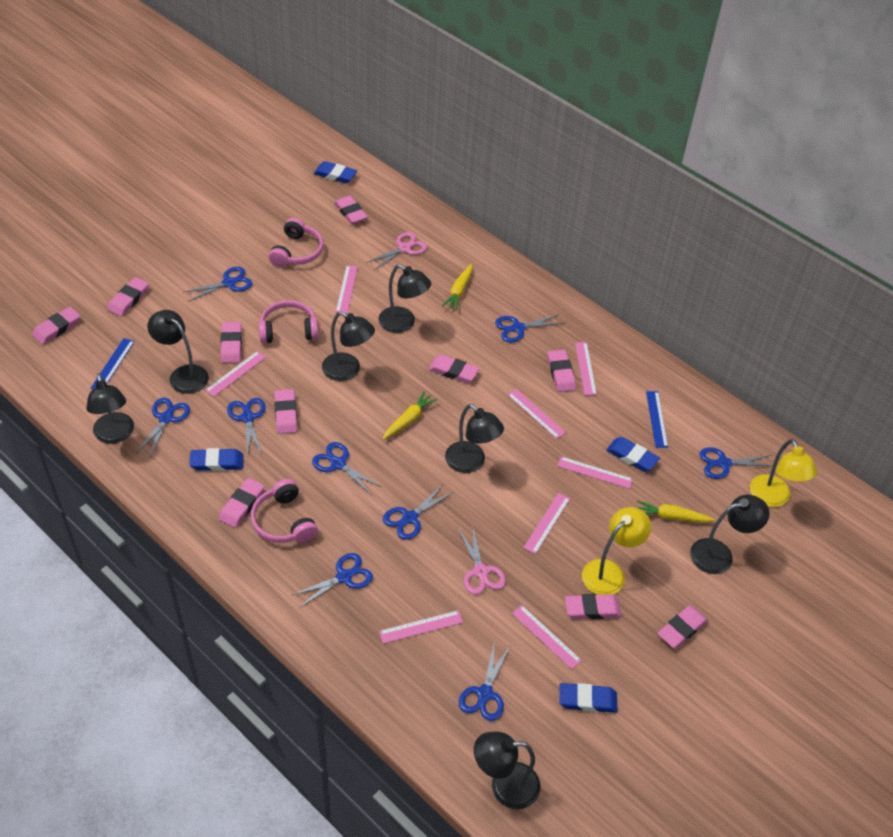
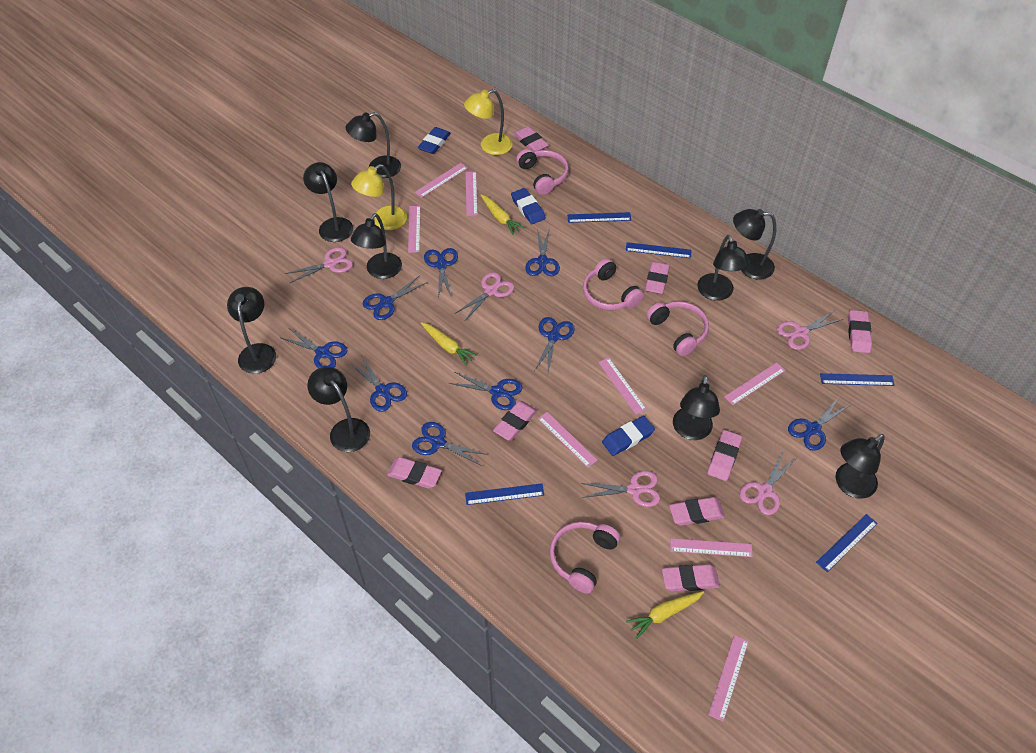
black lamp: [86,373,134,444] [147,310,209,394] [322,311,375,381] [378,264,431,333] [445,404,504,473] [474,732,540,809] [690,495,770,574] = 7 -> [227,287,276,374] [303,162,353,242] [307,367,370,452] [346,112,401,178] [351,213,402,279] [673,375,720,440] [697,235,750,301] [733,209,776,280] [836,434,885,499] = 9
blue eraser: [189,448,243,471] [314,161,357,183] [559,683,617,713] [606,437,660,472] = 4 -> [418,127,451,154] [511,188,546,224] [602,416,655,456] = 3
blue ruler: [90,338,135,389] [646,391,668,448] = 2 -> [465,483,544,505] [567,212,631,223] [626,242,692,258] [816,514,878,572] [820,373,895,386] = 5
pink eraser: [32,307,81,345] [108,277,149,316] [219,478,265,528] [221,322,242,363] [274,389,298,434] [334,196,368,224] [429,355,479,383] [548,350,576,392] [565,594,622,619] [657,605,708,648] = 10 -> [387,457,442,489] [493,401,538,441] [514,126,548,151] [645,261,670,294] [662,564,720,592] [669,497,725,526] [707,430,742,481] [848,310,872,353] = 8
pink headphones: [251,479,318,543] [259,300,318,343] [269,218,324,267] = 3 -> [516,149,569,195] [550,522,620,594] [583,258,644,310] [646,301,709,356] = 4
pink scissors: [366,232,427,270] [458,524,506,595] = 2 -> [285,247,353,283] [456,272,514,320] [581,471,660,507] [740,452,796,515] [777,310,843,350] = 5

